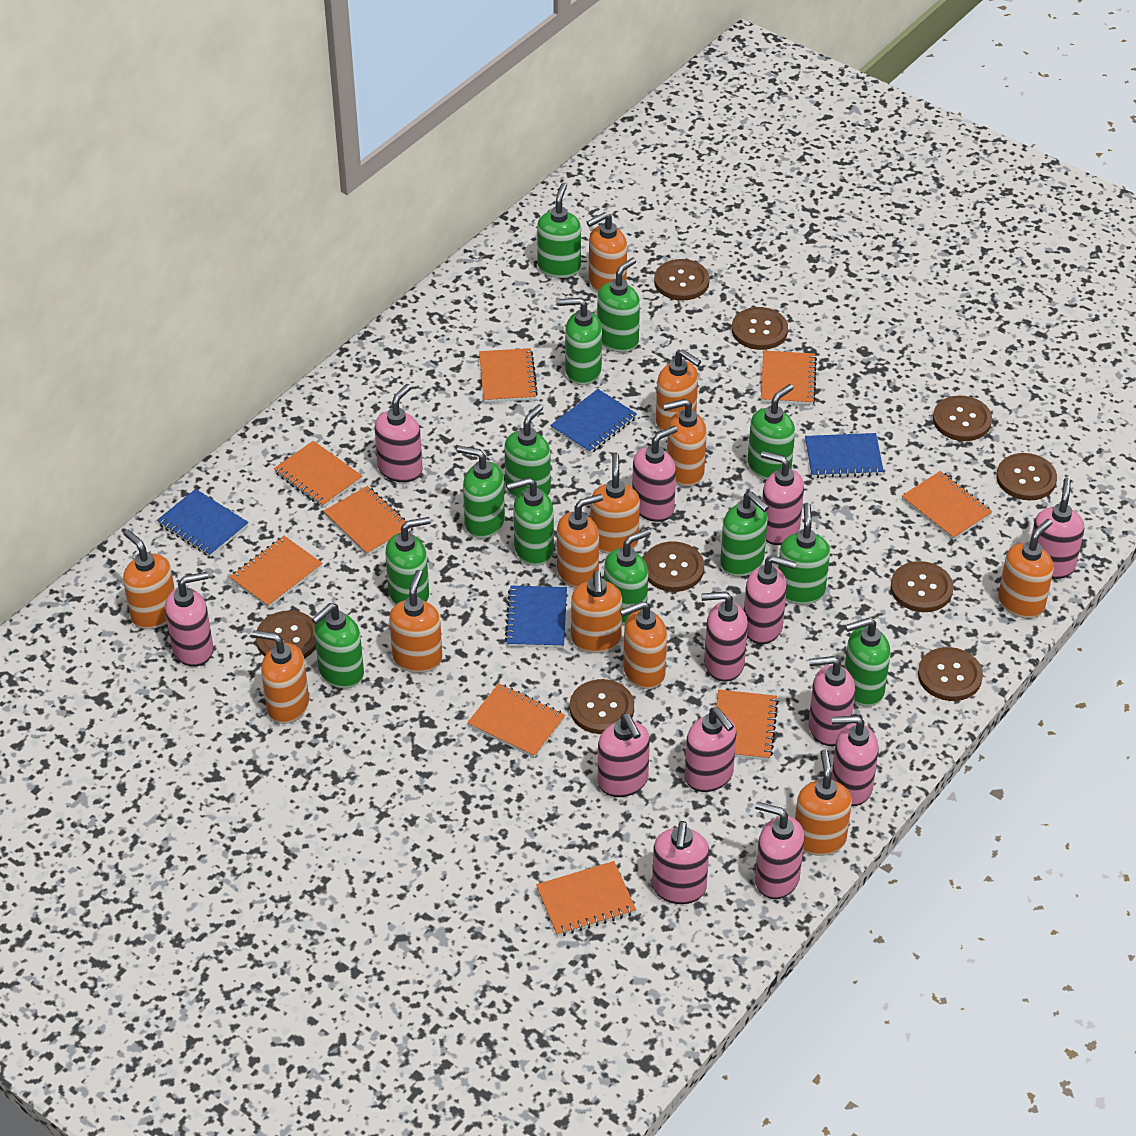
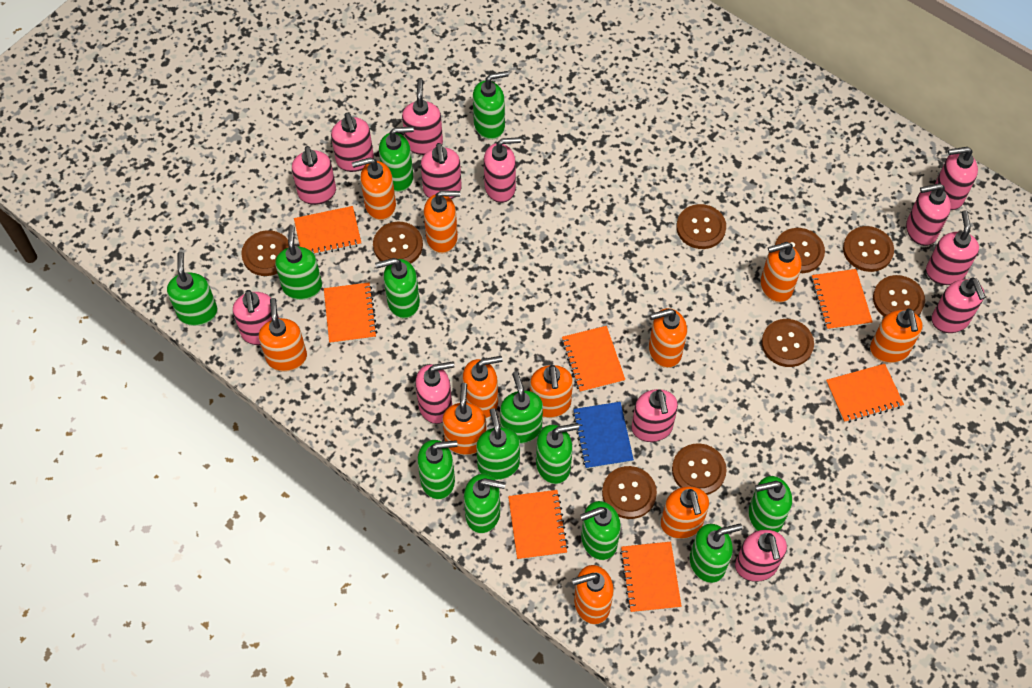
blue notebook: [157,489,249,557] [505,586,567,648] [550,389,637,454] [805,433,884,478] = 4 -> [573,402,634,469] = 1
orange notebook: [229,536,323,608] [274,441,363,508] [324,486,411,556] [467,683,565,758] [479,348,538,403] [536,861,636,937] [716,690,779,761] [761,350,817,405] [902,471,993,540] = 9 -> [294,206,361,255] [324,282,377,344] [508,490,568,560] [562,326,625,393] [620,542,682,613] [811,269,873,330] [826,364,904,423] = 7
orange soap dispenser: [123,530,175,629] [252,630,309,724] [389,570,442,673] [557,494,603,588] [571,571,622,653] [587,212,627,292] [590,453,640,554] [620,601,667,689] [656,349,701,431] [663,399,707,486] [795,749,852,856] [998,519,1054,619] = 12 -> [259,298,307,372] [352,158,396,220] [424,190,460,253] [442,383,487,455] [463,356,503,418] [530,365,573,418] [572,565,614,625] [649,308,687,368] [661,486,709,539] [760,242,802,303] [870,308,923,363] = 11

